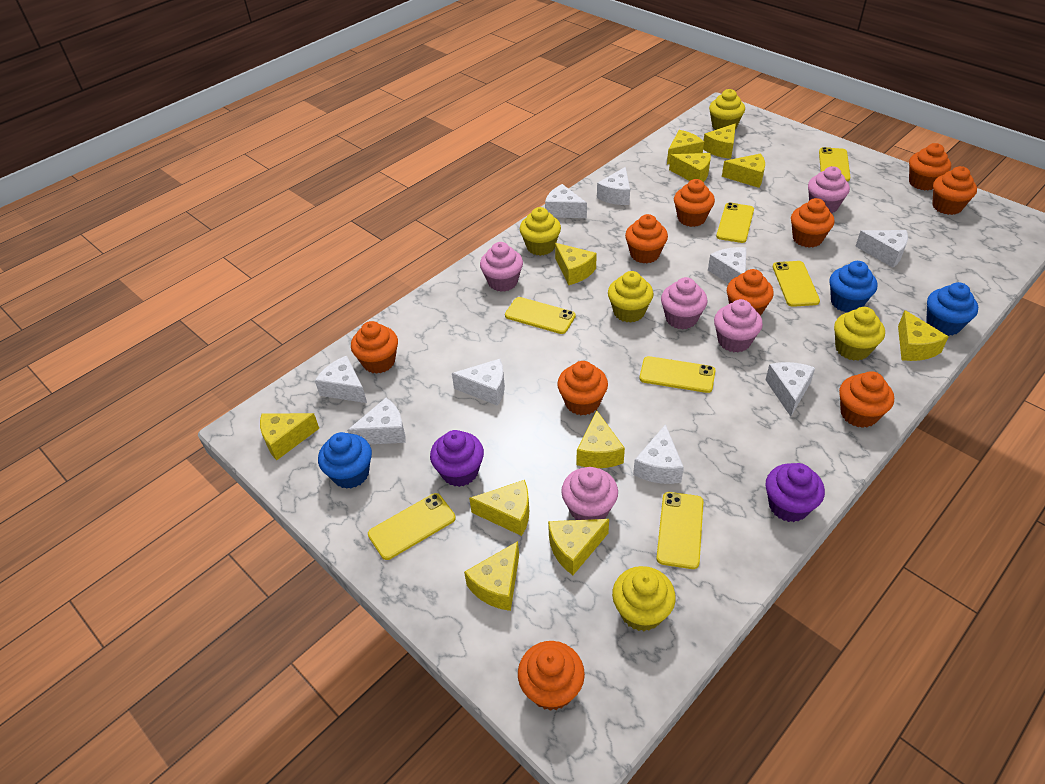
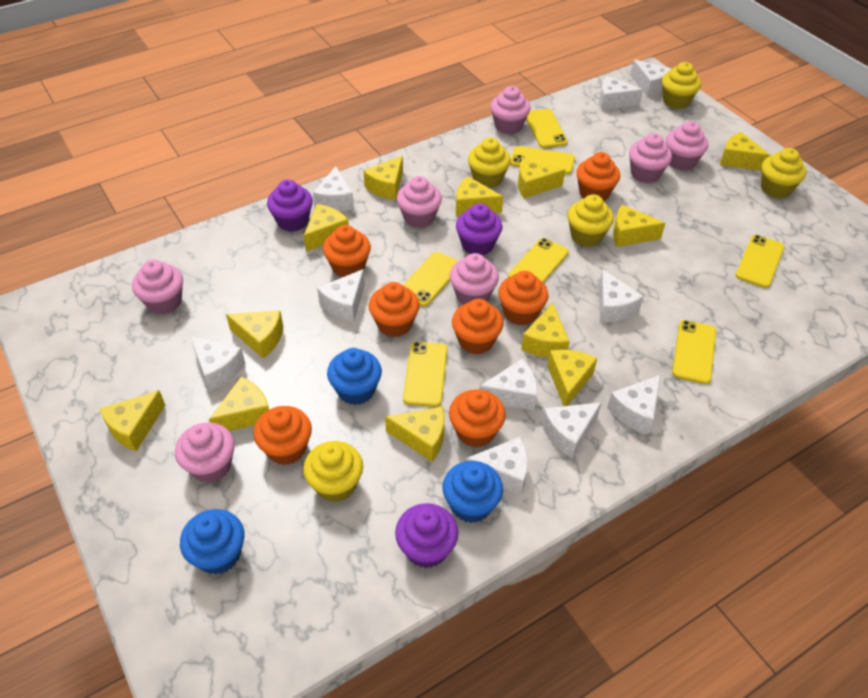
orange cupcake: [351,321,398,374] [518,641,585,711] [557,361,608,415] [625,214,668,263] [674,179,715,227] [727,269,774,316] [791,198,834,248] [839,371,894,428] [909,143,951,190] [932,166,977,215] = 10 -> [253,406,312,465] [323,225,371,277] [369,282,420,337] [449,389,506,447] [452,299,504,355] [498,271,549,326] [576,152,620,201] = 7
pink cupcake: [480,242,523,292] [561,467,618,520] [661,277,708,329] [714,299,763,352] [808,166,850,213] = 5 -> [132,260,183,315] [175,423,235,483] [397,176,442,228] [449,253,499,305] [490,86,531,134] [629,133,672,183] [666,121,708,171] = 7
purple cupcake: [430,430,484,487] [766,463,825,522] = 2 -> [267,180,313,232] [395,503,458,568] [456,203,502,255] = 3
white cheese: [315,356,367,403] [347,398,405,444] [452,359,505,406] [545,184,587,218] [597,167,630,205] [633,424,684,484] [708,247,746,284] [765,362,815,417] [855,230,908,268] = 9 -> [190,336,245,391] [313,166,354,211] [317,269,365,322] [466,437,528,495] [479,359,537,411] [542,402,602,458] [599,76,643,110] [599,269,644,322] [607,375,660,434] [631,60,672,96] = 10
yellow cheese: [260,413,319,460] [464,541,519,611] [469,480,529,536] [548,519,609,575] [555,243,597,285] [577,411,625,468] [667,130,704,165] [669,153,711,182] [703,123,736,159] [722,153,765,188] [898,310,949,361] = 11 -> [100,390,165,451] [209,377,269,431] [226,310,283,358] [304,204,349,252] [363,156,403,200] [385,406,445,462] [456,176,503,216] [518,158,565,198] [521,302,570,358] [547,350,597,406] [613,205,665,247] [720,132,771,171] = 12

